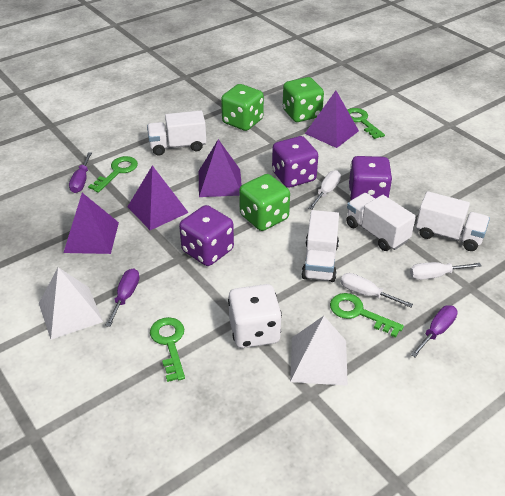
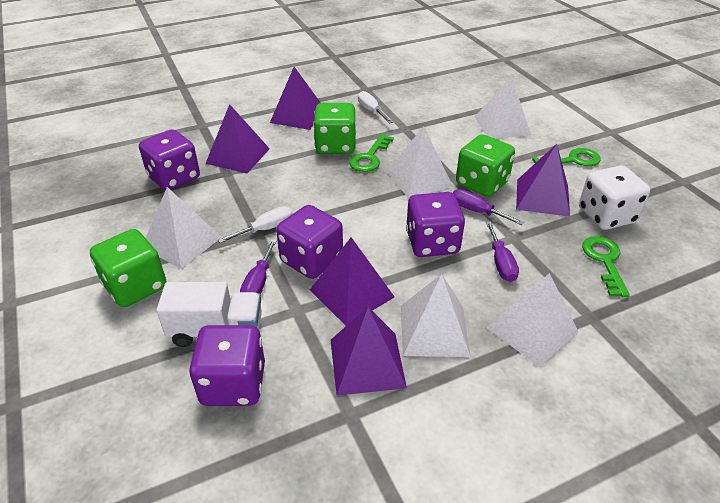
green key: [88,156,138,193] [150,317,185,382] [330,293,404,338] [347,108,385,139] = 4 -> [349,134,394,172] [532,148,601,166] [582,236,630,297] = 3
purple dice: [179,205,234,266] [272,136,318,188] [349,156,392,200] = 3 -> [139,129,200,191] [189,325,265,406] [276,205,343,279] [406,192,465,257] = 4
purple pyramid: [63,193,119,254] [128,165,189,230] [199,139,242,197] [305,91,359,148] = 4 -> [205,104,270,173] [270,67,321,130] [310,237,394,326] [331,307,407,396] [516,144,570,217] = 5
white pyramid: [39,267,103,340] [290,316,348,386] = 2 -> [146,187,222,269] [387,126,453,198] [401,274,470,357] [475,76,531,139] [486,273,578,367] = 5
white screwdriver: [308,170,341,209] [341,273,413,307] [410,262,482,280] = 3 -> [218,206,293,243] [358,91,393,124] = 2
white truck: [147,110,206,156] [301,210,339,282] [346,193,416,251] [416,191,490,251] = 4 -> [156,282,262,347] = 1

